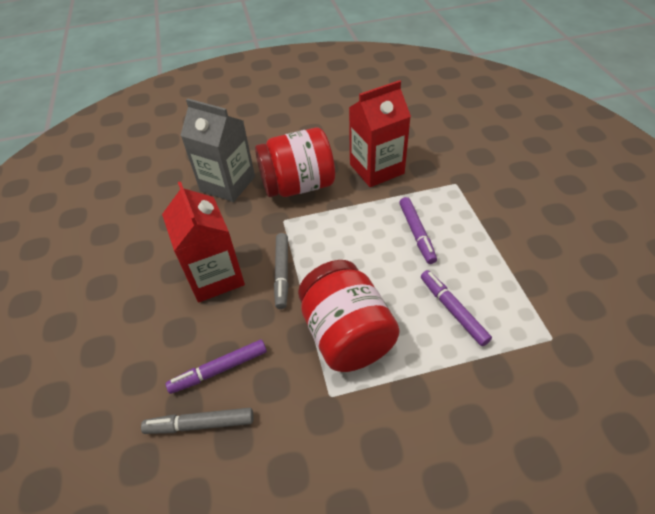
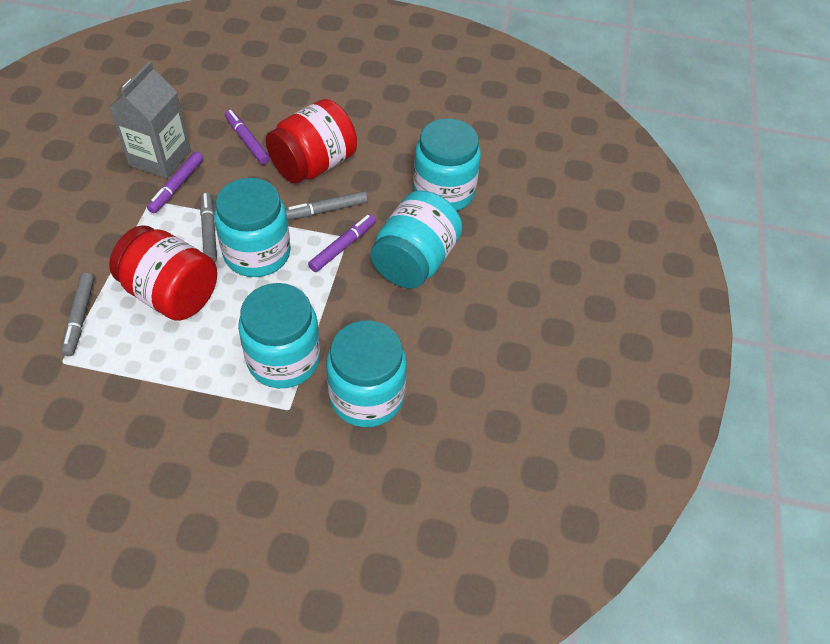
grey marker: [141,408,253,434] [274,233,289,309] = 2 -> [61,272,94,356] [200,192,217,262] [286,191,368,220] = 3
red carton: [162,181,245,303] [349,80,411,187] = 2 -> none = 0
turquoise jar: none = 0 -> [214,178,291,277] [238,283,320,388] [326,321,407,427] [371,191,462,289] [413,118,481,211] = 5

